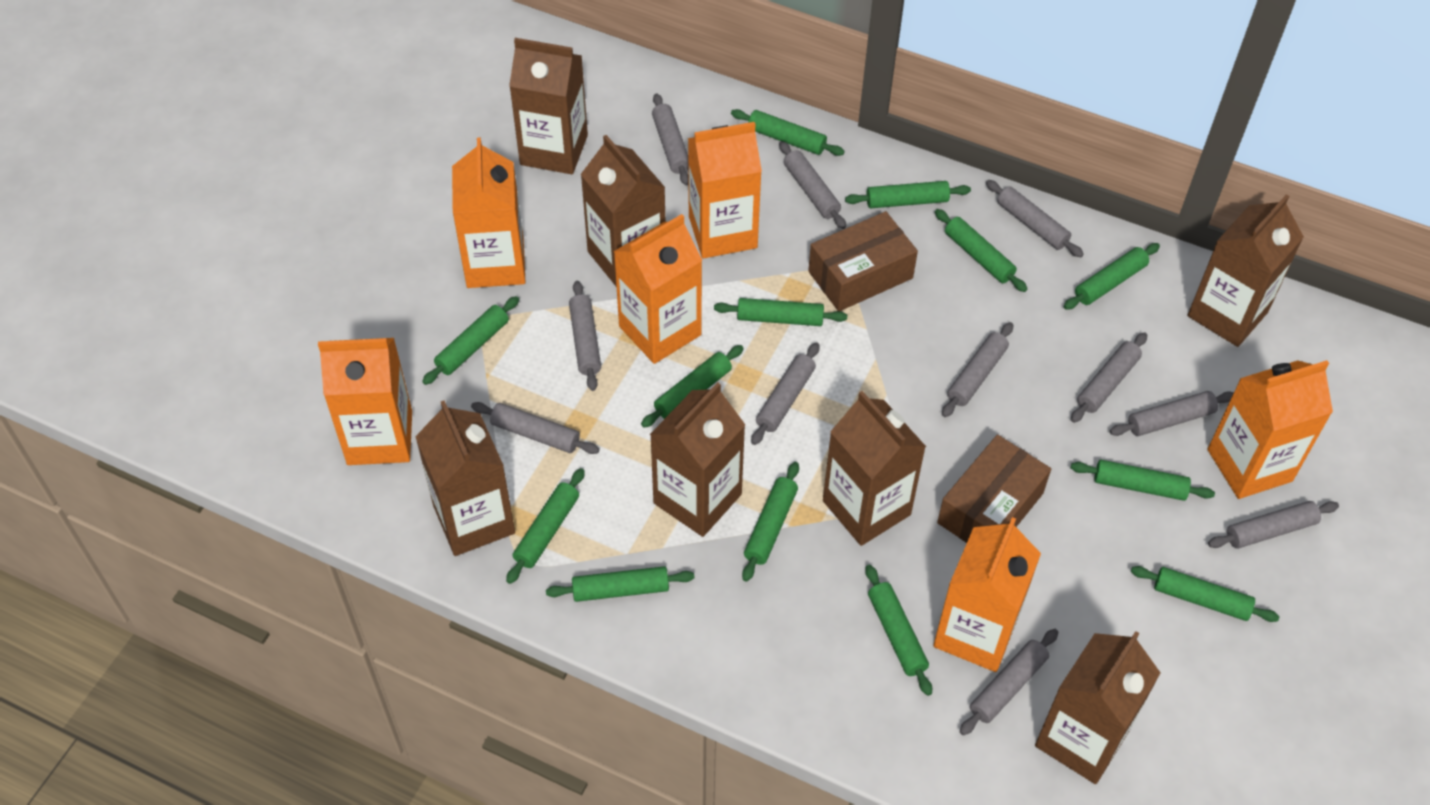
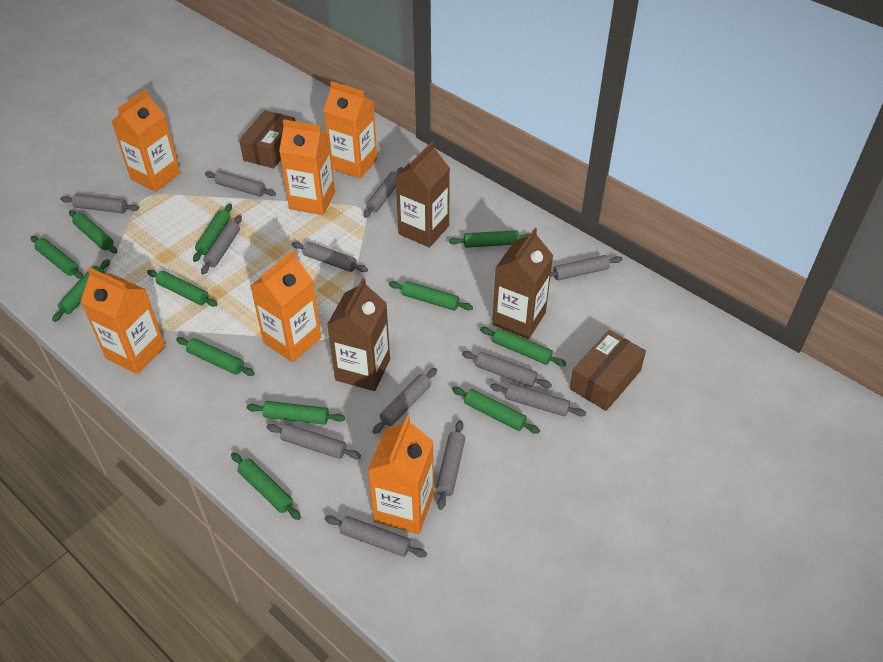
brown carton: [415,400,515,556] [509,38,588,174] [580,135,665,287] [650,382,745,537] [823,391,926,546] [1035,631,1160,784] [1188,194,1304,347] = 7 -> [327,278,390,391] [395,141,450,248] [492,228,553,339] = 3
green rolling pin: [422,296,519,385] [506,468,585,584] [546,566,695,602] [641,345,744,428] [714,298,847,326] [731,109,845,156] [742,462,799,582] [845,181,971,208] [865,565,932,696] [935,209,1027,292] [1064,243,1160,310] [1071,460,1215,501] [1131,566,1280,622] = 13 -> [31,236,83,279] [52,259,110,322] [69,210,117,253] [147,270,217,307] [176,337,255,376] [193,204,232,262] [231,453,301,520] [247,401,345,425] [389,281,473,311] [449,230,530,248] [452,387,540,434] [480,327,566,366] = 12
grey rolling pin: [471,402,599,454] [569,281,601,391] [652,93,689,185] [751,342,819,445] [779,141,846,229] [942,322,1013,417] [960,629,1058,735] [986,180,1084,257] [1071,332,1147,423] [1110,391,1234,436] [1208,501,1339,549] = 11 -> [60,194,139,213] [201,215,242,274] [205,171,276,197] [266,424,361,459] [292,242,368,272] [325,515,427,557] [364,167,403,218] [372,368,437,434] [436,420,465,510] [462,351,552,388] [490,383,586,417] [550,255,622,281] = 12

